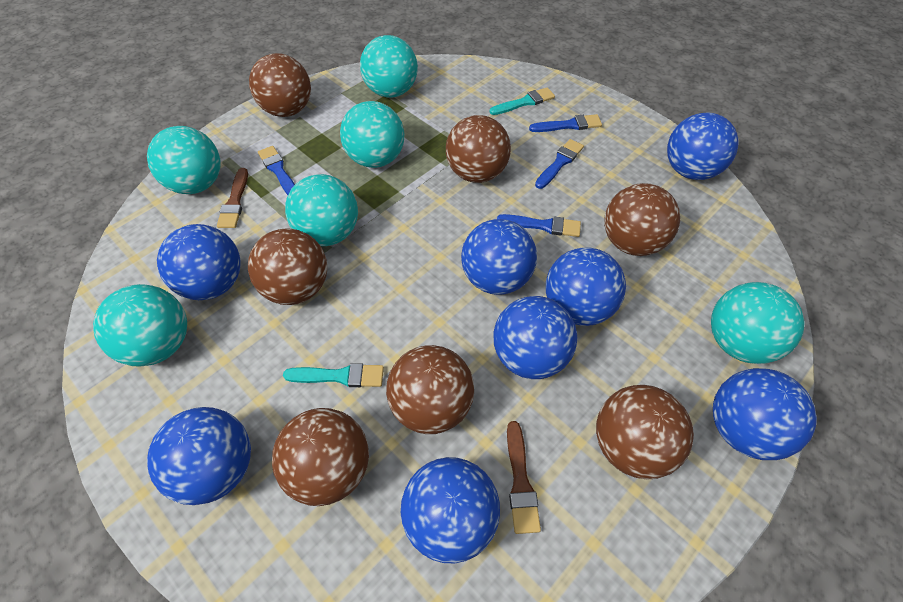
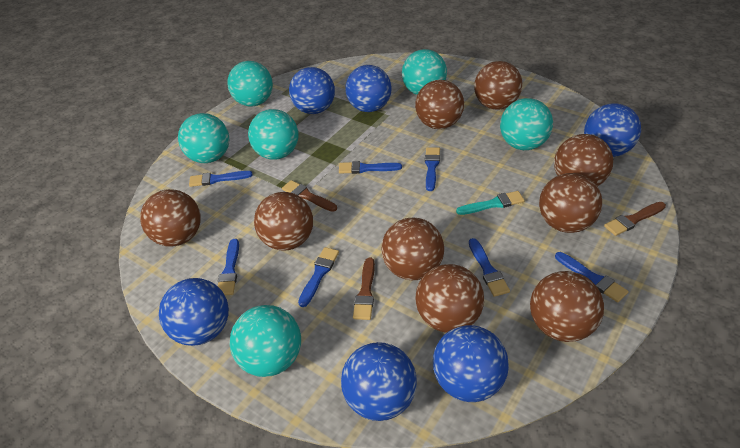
blue ball: [147,407,251,505] [157,224,240,300] [401,457,500,563] [461,219,537,295] [493,296,578,379] [546,247,626,326] [667,113,739,180] [713,368,817,460] = 8 -> [159,278,229,346] [289,67,335,114] [341,342,417,421] [345,65,392,112] [433,325,509,402] [584,103,641,157] = 6
blue brush: [258,146,295,195] [497,214,581,237] [529,114,602,132] [535,139,584,189] = 4 -> [189,171,253,187] [218,239,239,295] [298,247,339,307] [339,161,402,174] [425,147,440,191] [469,238,510,297] [555,252,629,302] = 7
brown ball: [248,228,327,305] [249,53,311,117] [272,408,369,506] [386,345,474,434] [446,115,511,183] [596,385,694,480] [604,183,680,256] = 7 -> [140,189,201,247] [254,192,313,251] [382,217,444,280] [415,80,464,129] [415,264,484,333] [474,61,522,109] [530,271,604,342] [539,173,602,233] [554,134,613,186] = 9
brown brush: [217,168,248,228] [507,421,541,534] = 2 -> [282,180,337,212] [353,258,375,320] [604,202,666,236] = 3
turquoise brush: [283,363,384,387] [489,87,555,115] = 2 -> [456,191,525,215] = 1

